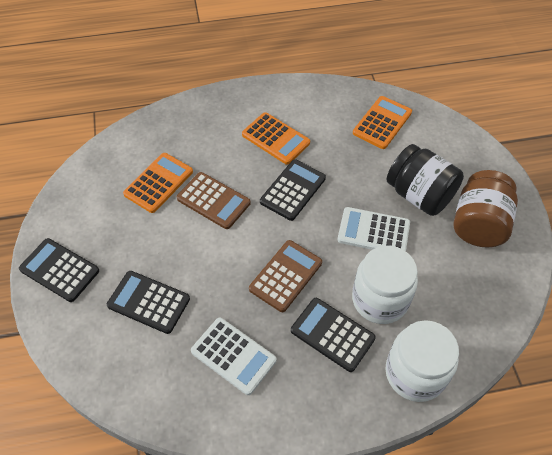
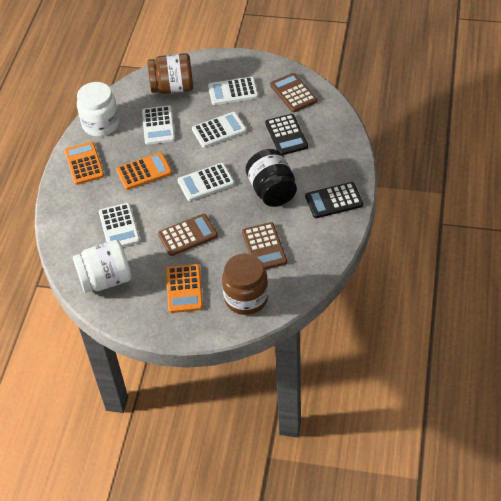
black calculator: [19,238,99,302] [107,271,190,334] [260,159,326,221] [291,298,376,372] = 4 -> [265,114,308,155] [305,182,363,218] = 2
brown calculator: [177,172,251,229] [249,240,322,312] = 2 -> [158,214,218,256] [242,222,287,269] [270,73,317,112] = 3
brown jar: [454,170,518,247] = 1 -> [147,53,193,94] [222,254,268,315] = 2
white calculator: [191,318,276,395] [337,207,410,251] = 2 -> [99,203,140,247] [142,105,175,145] [177,163,235,201] [192,112,247,148] [208,77,258,105] = 5

